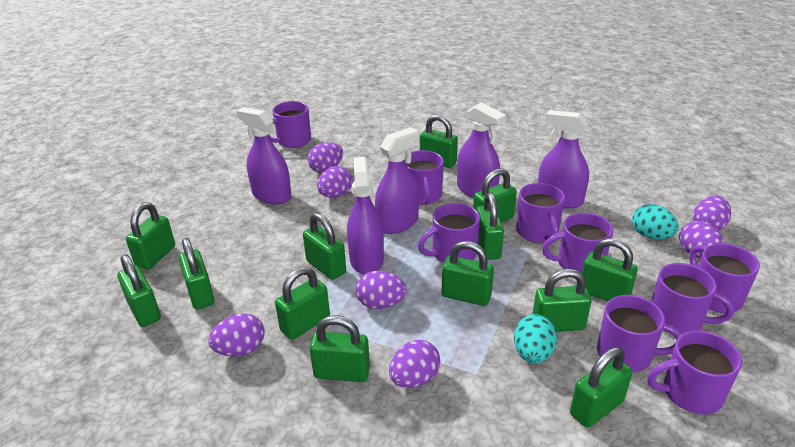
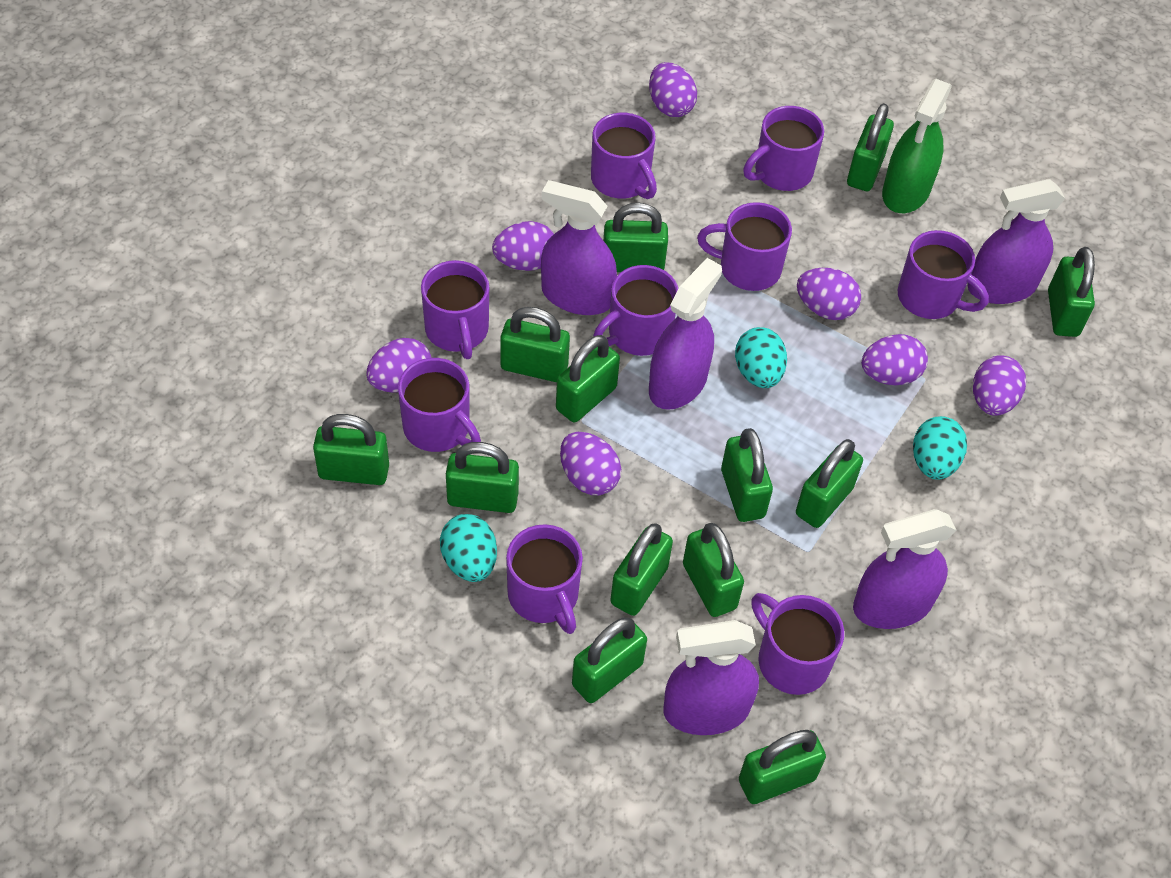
green spray bottle: none = 0 -> [882,79,952,213] = 1
turquoise egg: [514,314,557,364] [632,204,679,239] = 2 -> [440,514,497,582] [735,327,787,388] [913,416,967,480] = 3

